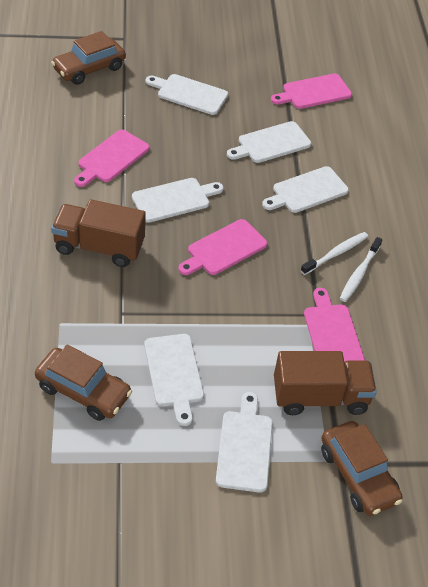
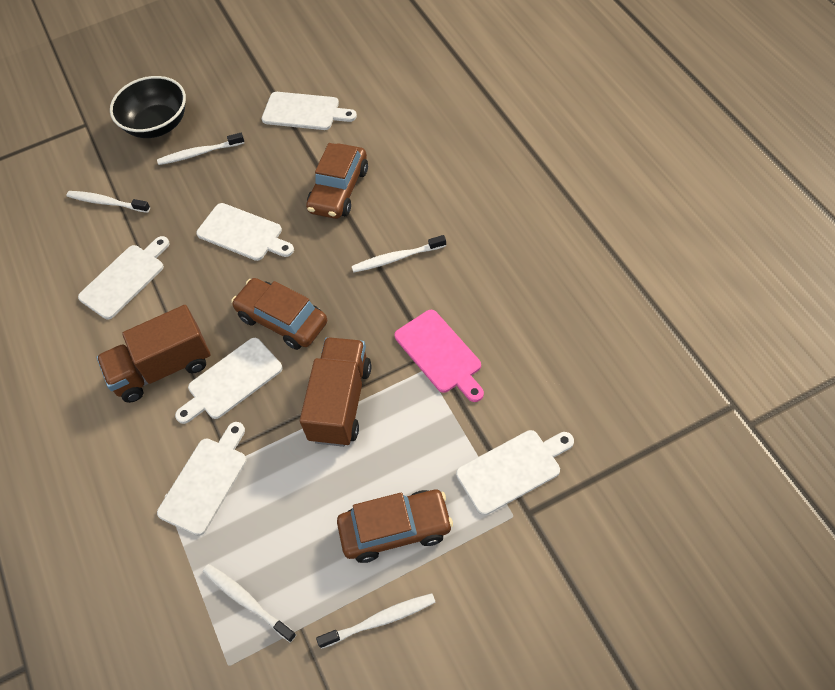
black bowl: none = 0 -> [110,76,186,138] = 1
pink cutting board: [74,130,150,187] [179,219,267,275] [271,73,352,109] [304,288,365,362] = 4 -> [394,310,484,402] = 1
white toothbrush: [301,232,368,275] [340,237,382,302] = 2 -> [66,191,150,213] [157,133,244,165] [203,564,297,643] [316,593,436,649] [352,235,446,273] = 5

